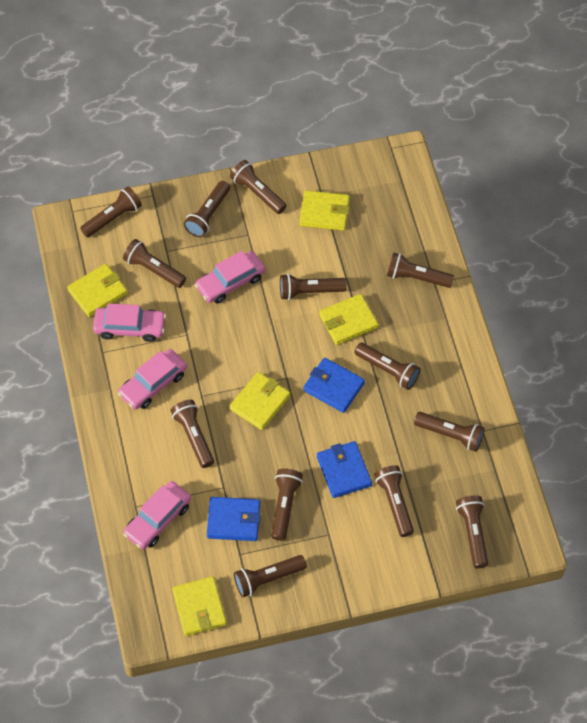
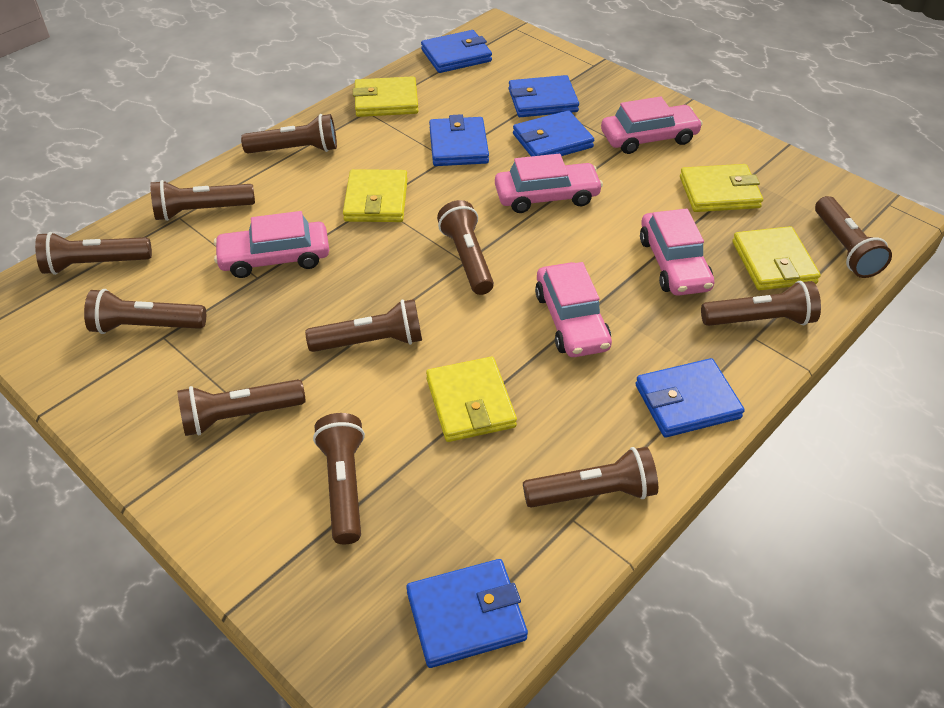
blue wallet: [207,497,261,541] [303,358,365,413] [317,441,372,498] = 3 -> [406,559,528,668] [421,30,492,73] [429,114,489,166] [509,75,579,117] [513,110,594,156] [635,358,745,437] = 6
brown flashlight: [80,186,142,238] [123,239,186,288] [170,400,214,468] [184,181,230,237] [230,160,287,214] [234,555,307,597] [271,468,303,541] [280,273,347,300] [355,343,420,390] [374,465,414,537] [387,253,454,288] [414,412,484,452] [456,495,488,568] = 13 -> [35,232,152,275] [84,289,206,334] [150,180,255,221] [177,379,306,436] [241,114,337,153] [305,299,422,352] [313,413,365,544] [437,200,494,295] [523,447,658,508] [701,281,821,326] [815,196,892,278] = 11
pink car: [93,303,166,342] [118,349,187,410] [123,481,191,550] [195,251,265,303] = 4 -> [214,211,329,278] [495,154,603,213] [535,262,612,357] [601,96,703,154] [640,209,714,296] = 5

